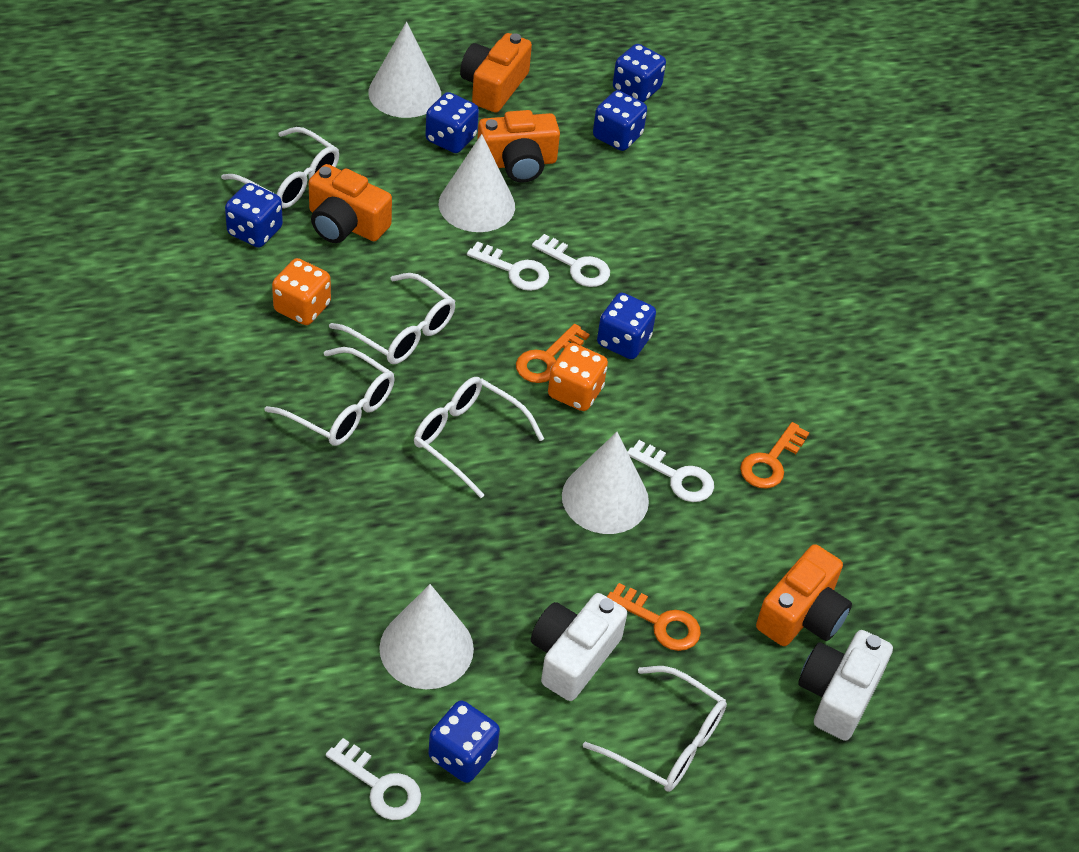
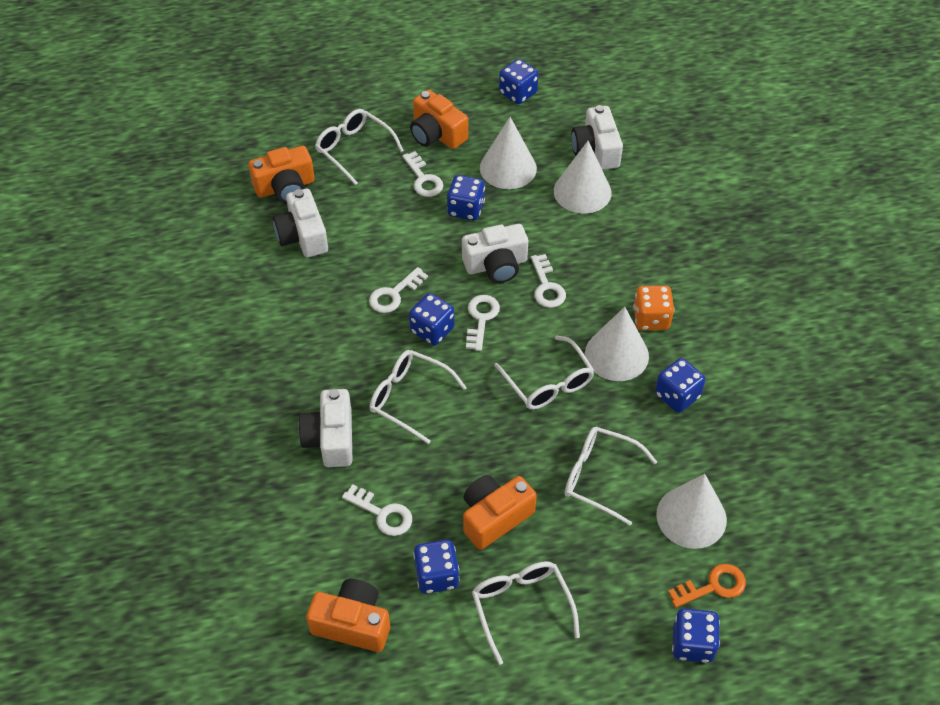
orange dice: [272,258,331,325] [548,343,608,411] = 2 -> [633,285,675,330] = 1
orange key: [516,324,590,383] [607,583,701,651] [740,422,809,489] = 3 -> [668,564,746,608] = 1
white camera: [531,593,627,701] [798,630,893,741] = 2 -> [273,189,328,257] [298,389,352,467] [462,224,528,283] [571,105,623,170] = 4
white key: [326,738,421,820] [467,241,549,291] [532,234,610,287] [627,440,714,502] = 4 -> [342,484,412,536] [369,267,428,313] [402,151,443,197] [466,295,500,351] [531,254,566,308] = 5

